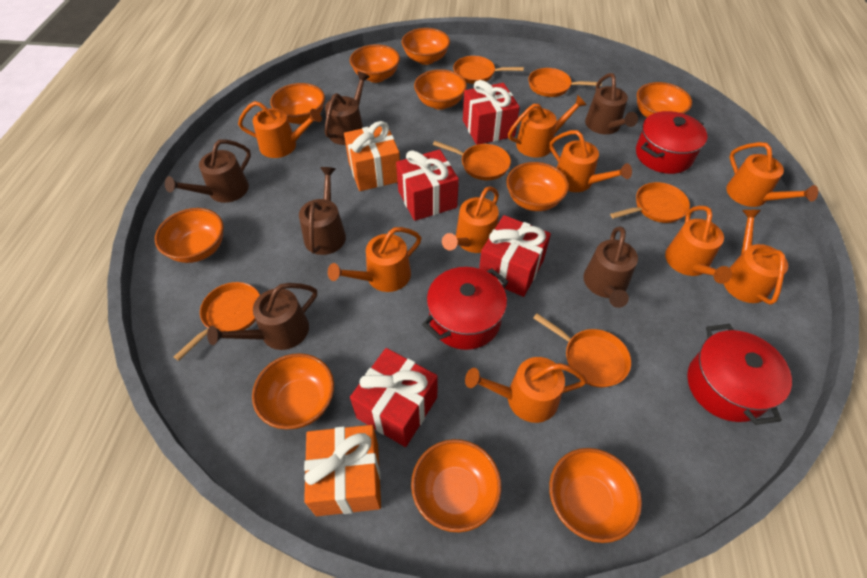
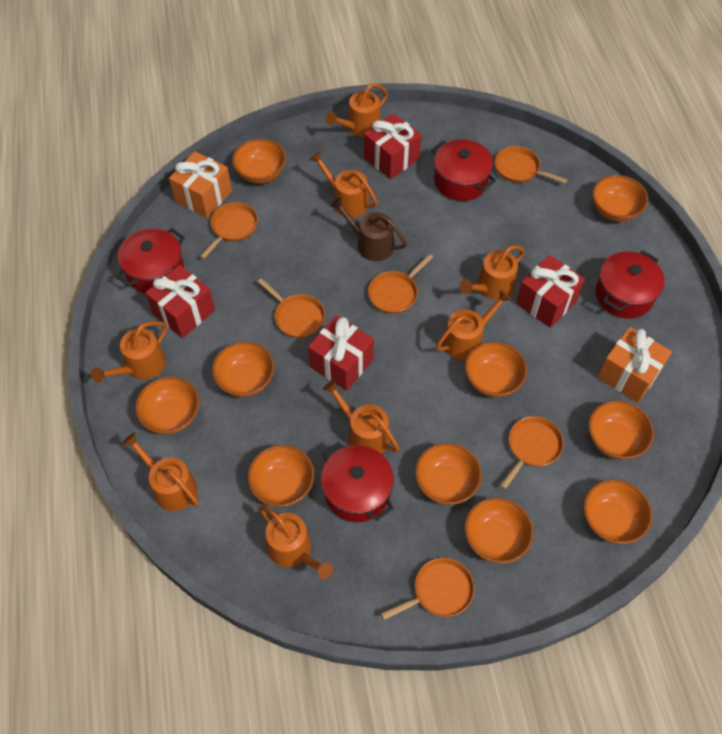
brown watering can: [165,139,251,203] [207,283,317,350] [299,167,346,255] [325,72,370,145] [583,226,638,308] [585,73,638,134] = 6 -> [330,197,407,261] = 1
orange watering can: [238,101,322,158] [328,227,421,292] [442,186,499,253] [465,357,587,423] [508,95,586,158] [550,130,632,192] [665,206,732,284] [724,210,788,305] [726,142,818,207] = 9 -> [92,321,168,383] [122,433,199,511] [259,506,333,579] [310,152,378,218] [323,380,399,454] [326,83,388,137] [436,290,512,360] [460,245,525,300] = 8
red pot: [422,267,509,350] [636,111,708,174] [687,324,792,425] = 3 -> [115,228,185,293] [321,442,394,522] [431,140,496,201] [595,250,665,318] = 4

